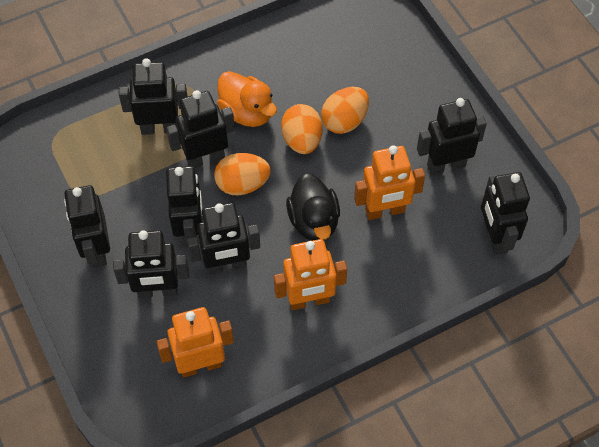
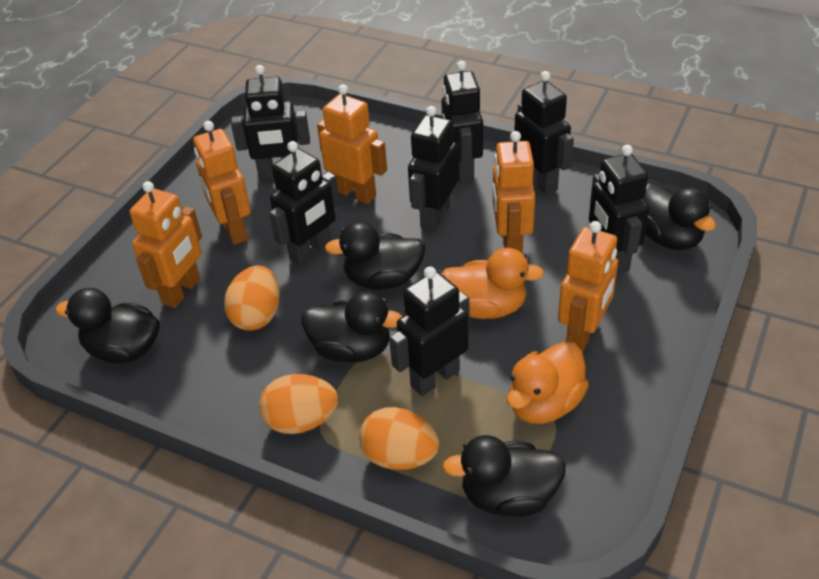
black duck: [286,174,340,241] = 1 -> [55,288,160,364] [301,291,403,363] [325,222,425,290] [442,435,566,517] [643,182,716,250] = 5
black robot: [64,185,110,268] [113,230,189,298] [119,58,188,135] [166,90,235,168] [166,166,203,248] [187,203,260,275] [417,98,487,175] [481,172,530,255] = 8 -> [231,65,310,179] [269,141,340,266] [389,266,470,396] [408,106,459,232] [441,61,483,184] [514,71,574,195] [589,145,649,274] = 7
orange duck: [217,71,277,127] = 1 -> [442,248,544,319] [507,341,589,424] = 2
orange robot: [156,307,234,378] [274,239,347,310] [354,145,425,220] = 3 -> [130,181,202,308] [193,121,251,245] [317,84,387,204] [493,131,535,253] [558,221,618,352] = 5

